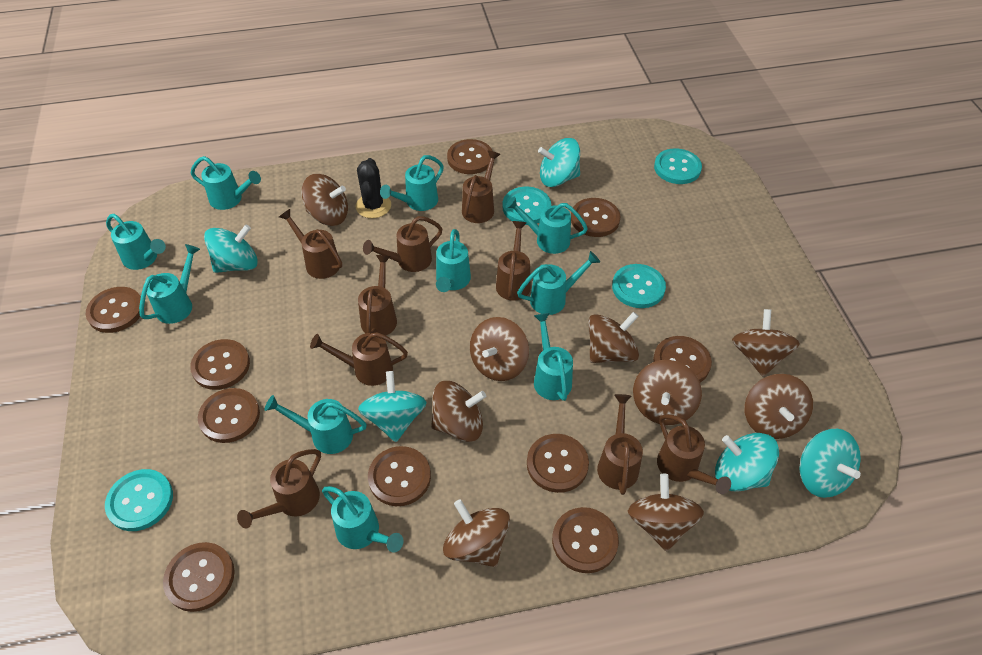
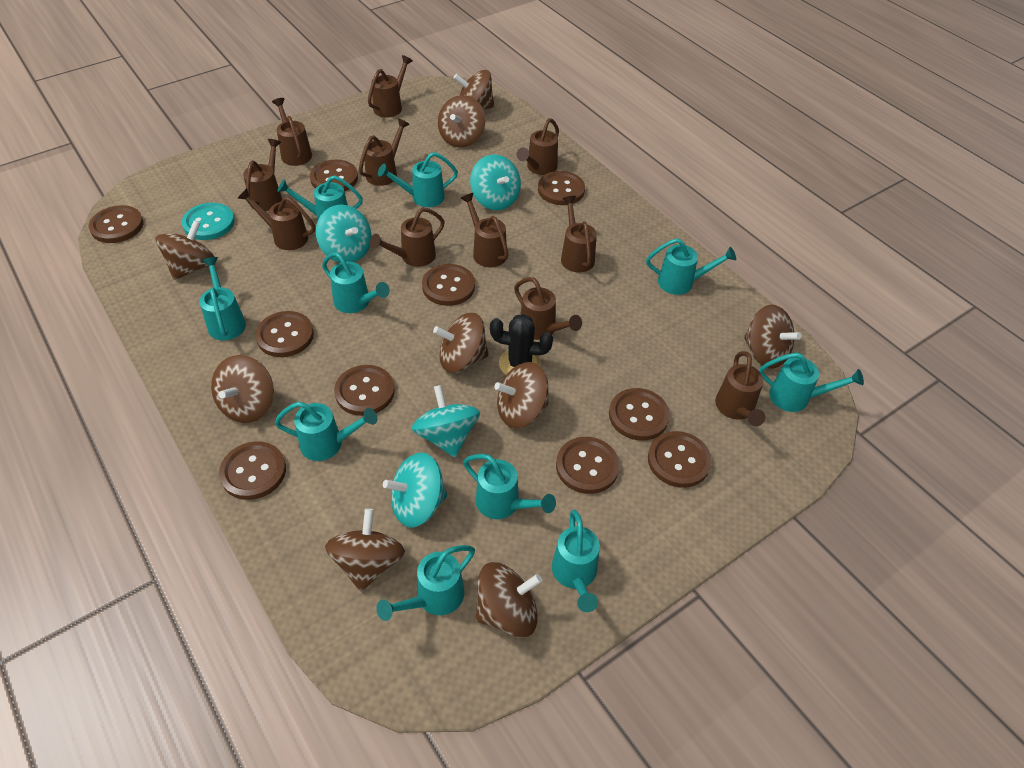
brown watering can: [237,449,321,528] [279,209,342,279] [310,332,408,386] [358,255,397,335] [363,216,443,272] [462,150,500,223] [496,221,531,301] [597,394,643,495] [657,414,731,494] = 9 -> [238,188,315,250] [243,139,282,211] [272,98,312,166] [359,118,410,186] [368,55,413,118] [370,207,445,267] [460,193,508,267] [514,277,582,340] [517,118,559,175] [561,196,597,273] [715,351,765,426] = 11
turquoise button: [105,469,173,531] [503,187,551,225] [612,264,666,308] [654,148,702,184] = 4 -> [182,203,235,240] = 1
turquoise spinning top: [204,224,258,273] [358,371,427,442] [538,138,580,187] [715,433,779,492] [799,428,861,498] = 5 -> [316,205,372,263] [383,452,447,527] [412,385,480,457] [470,155,521,210] = 4

